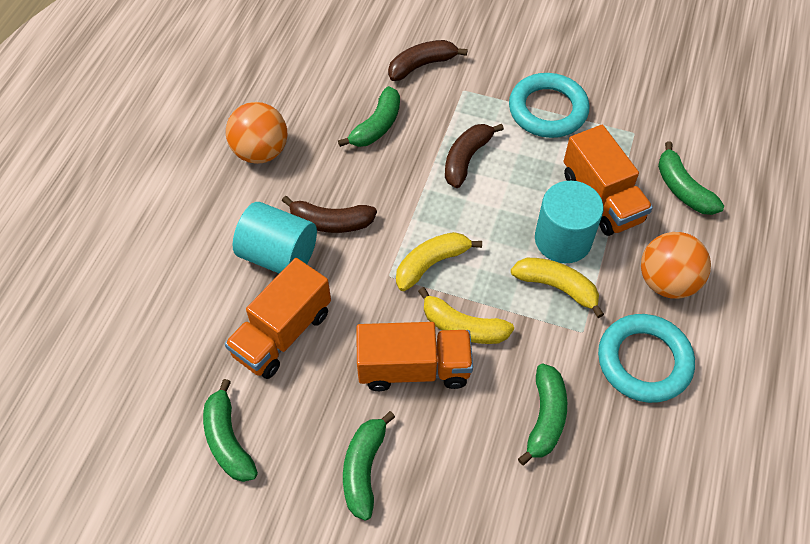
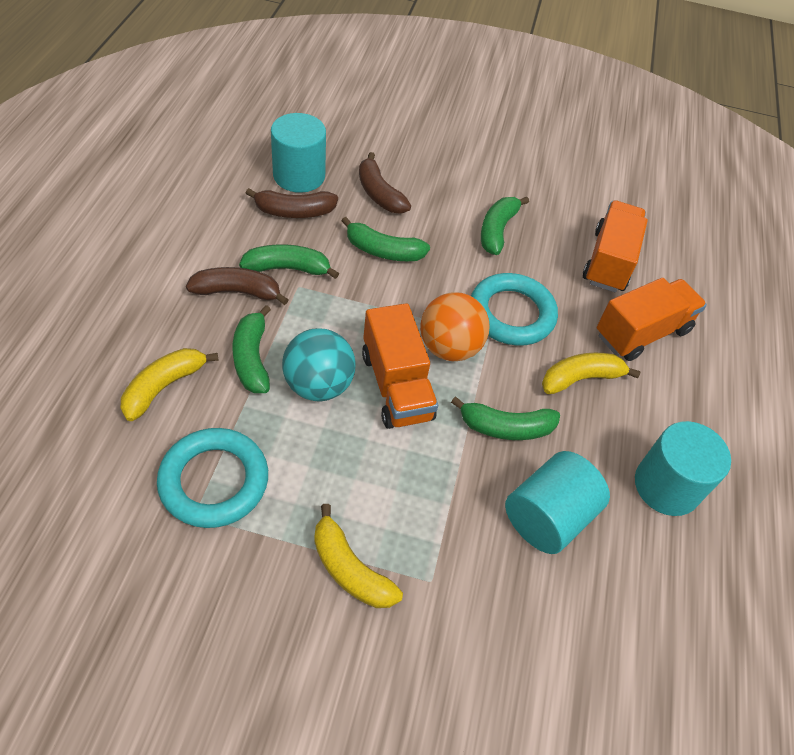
orange ball: [226,102,287,164] [641,232,711,299] = 2 -> [420,292,490,361] = 1
turquoise ball: none = 0 -> [282,328,356,401] = 1
turquoise cylinder: [233,202,317,274] [535,181,603,263] = 2 -> [271,113,326,193] [505,451,610,554] [635,421,731,516] = 3

